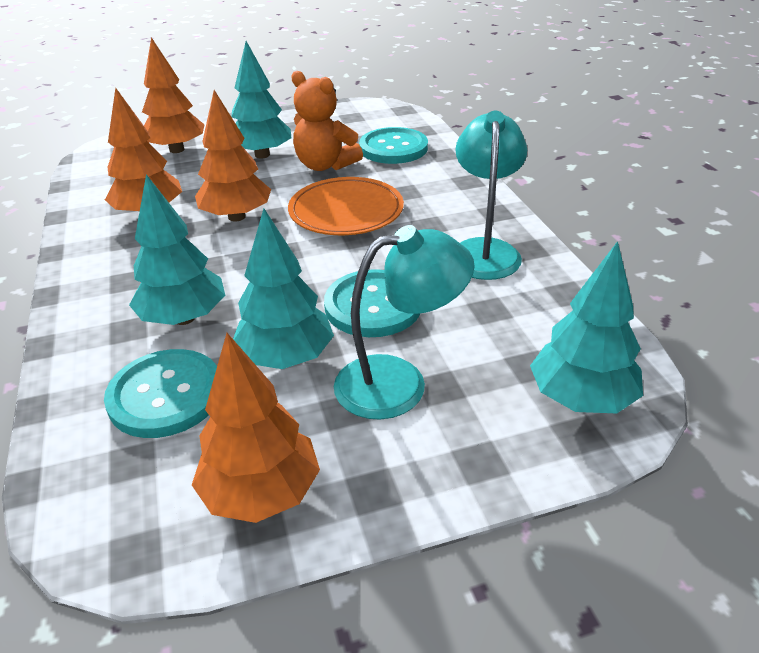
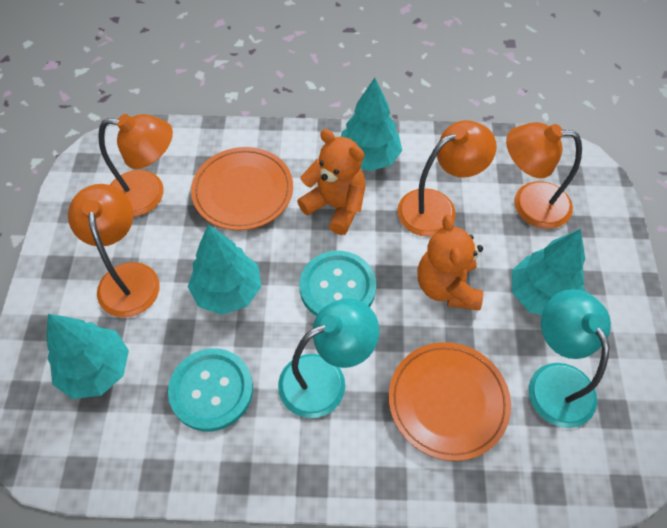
orange lamp: none = 0 -> [68,184,160,317] [98,114,173,216] [397,120,497,237] [506,122,582,229] = 4
orange plate: [288,177,404,235] = 1 -> [191,147,293,230] [389,342,511,461] = 2
orange teddy bear: [291,71,363,171] = 1 -> [297,129,366,235] [417,214,483,311] = 2
orange tree: [105,88,182,211] [142,37,204,153] [192,333,320,523] [195,90,271,221] = 4 -> none = 0
turquoise button: [104,349,217,438] [324,269,421,337] [359,127,428,164] = 3 -> [168,348,253,431] [299,251,376,316] = 2

